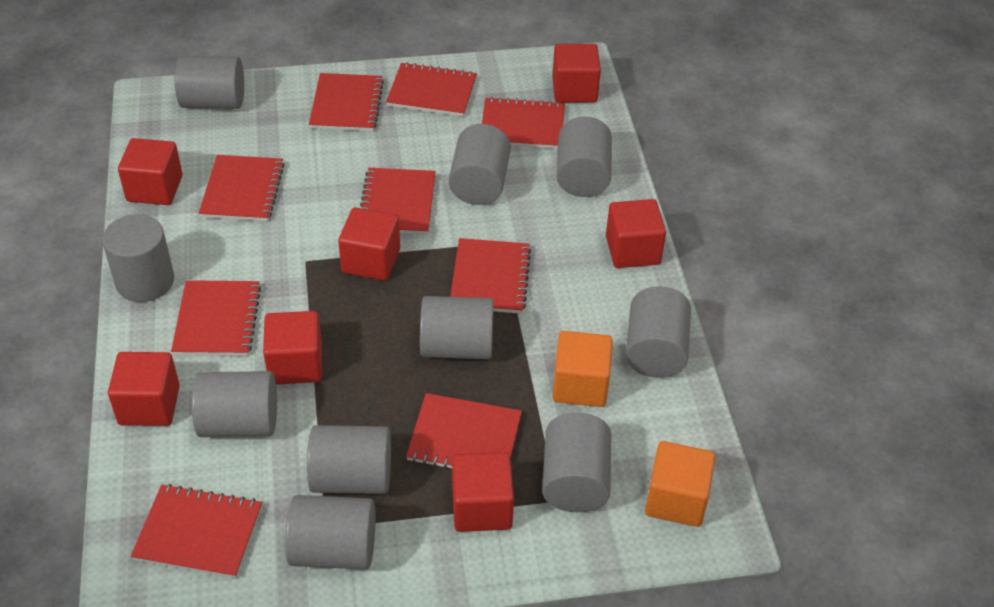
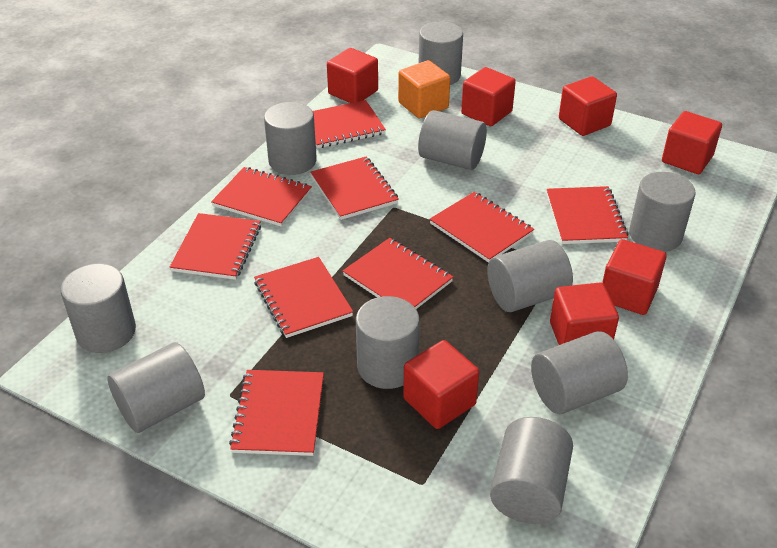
orange cube: [553,331,613,407] [645,441,715,527] = 2 -> [398,60,450,118] = 1

